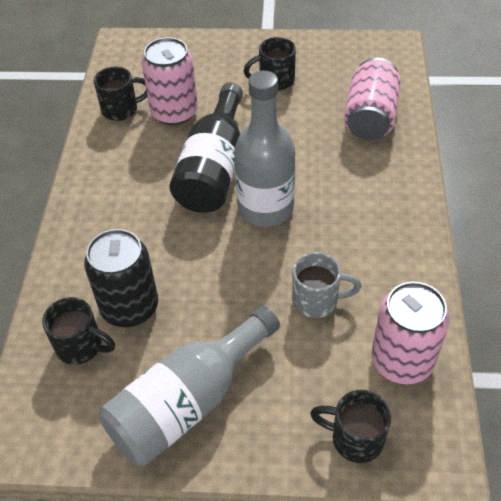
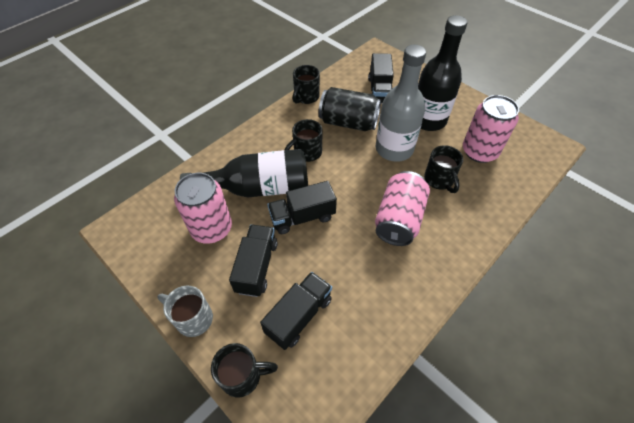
black bottle: [169,82,243,213] = 1 -> [180,149,308,197] [418,15,467,131] = 2
black truck: none = 0 -> [229,225,278,297] [260,272,332,350] [267,181,337,234] [368,53,394,103] = 4
grey bottle: [99,306,280,466] [234,71,295,227] = 2 -> [376,45,426,162] = 1

